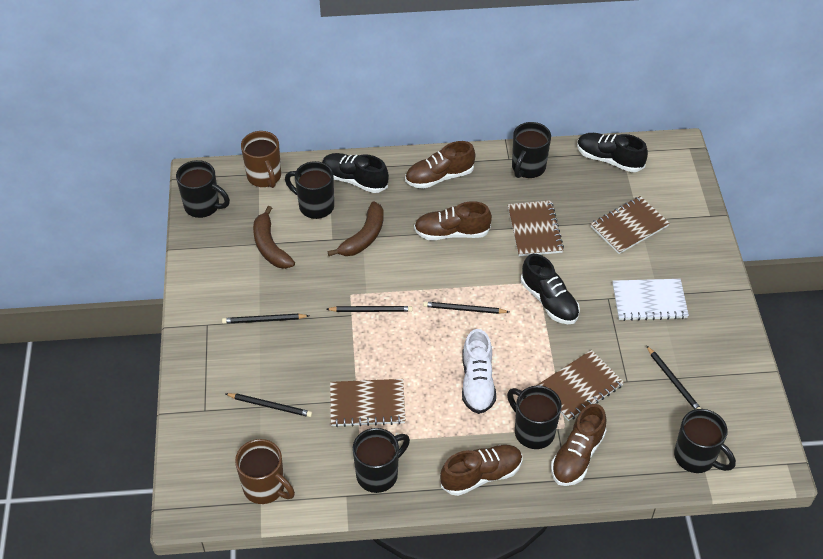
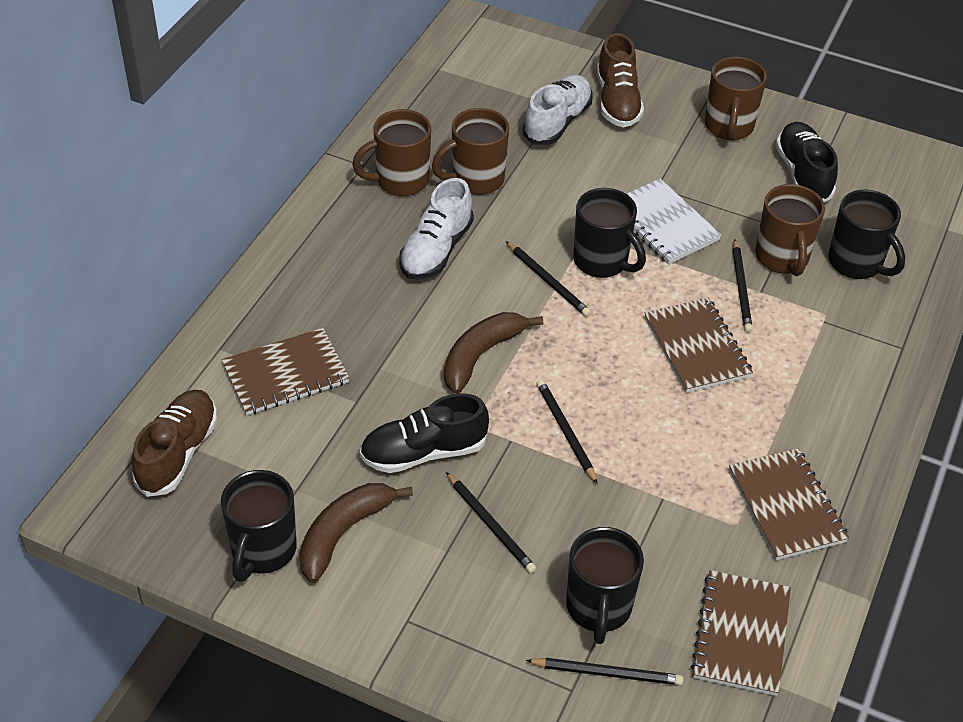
black mug: [176,160,230,218] [285,161,334,219] [353,428,410,493] [507,385,562,449] [512,122,551,178] [674,409,736,473] = 6 -> [221,470,297,582] [566,527,644,644] [573,188,646,278] [828,190,905,279] = 4
black shoe: [322,153,389,193] [521,254,580,324] [577,133,648,172] = 3 -> [360,393,489,473] [775,122,838,202] = 2
brown mug: [235,439,295,504] [241,131,281,188] = 2 -> [352,109,431,196] [432,108,509,195] [705,56,767,140] [755,184,825,276] = 4
brown shoe: [405,141,475,189] [414,201,492,240] [440,445,522,496] [551,404,607,486] = 4 -> [132,390,217,497] [597,33,644,128] = 2
white shoe: [462,329,496,414] = 1 -> [399,178,474,279] [523,75,593,145] = 2

